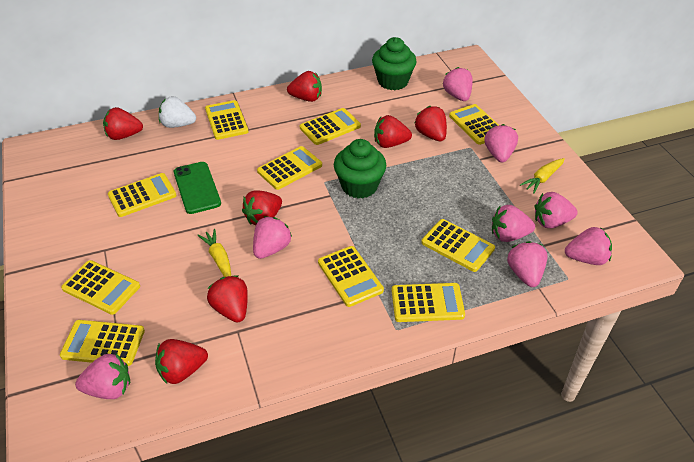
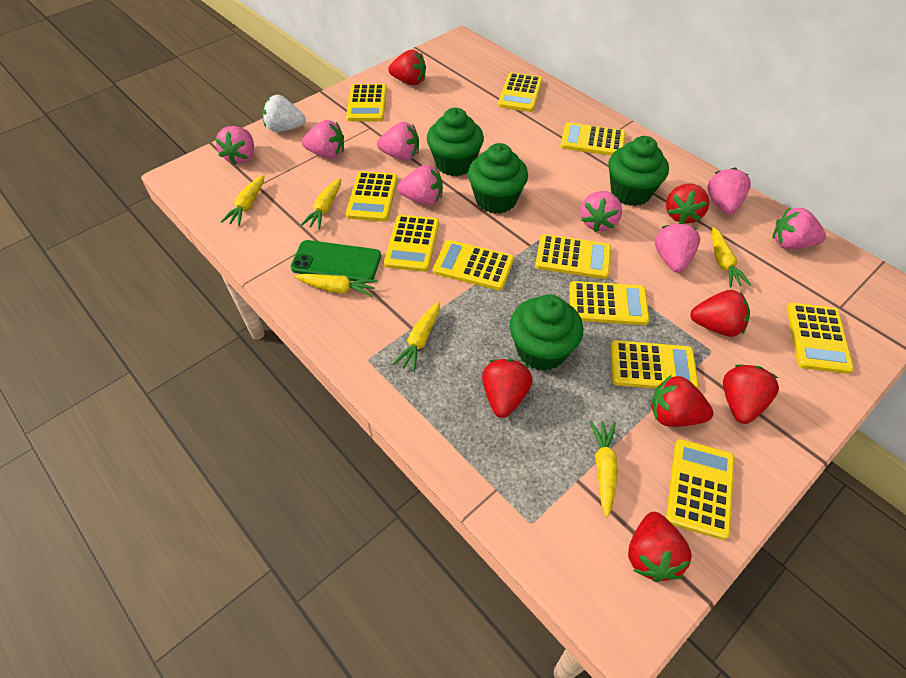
green cupcake: [334,139,386,199] [372,37,417,90] = 2 -> [427,108,484,176] [468,143,528,214] [510,294,583,371] [608,136,669,206] = 4
yellow calculator: [60,320,145,366] [61,260,140,315] [108,173,177,217] [205,100,248,140] [257,146,322,190] [300,108,361,145] [318,246,384,307] [392,283,465,322] [421,219,495,272] [449,104,499,145] = 10 -> [346,84,387,121] [346,171,398,221] [384,215,439,272] [433,240,514,290] [498,72,543,112] [535,234,611,279] [560,122,626,156] [569,281,649,325] [610,340,699,389] [666,439,734,540] [787,303,854,374] = 11
yellow carrot: [197,229,231,277] [520,158,565,193] = 2 -> [221,175,265,226] [295,274,377,297] [301,178,341,229] [393,302,440,372] [590,421,618,517] [712,227,751,287] = 6

